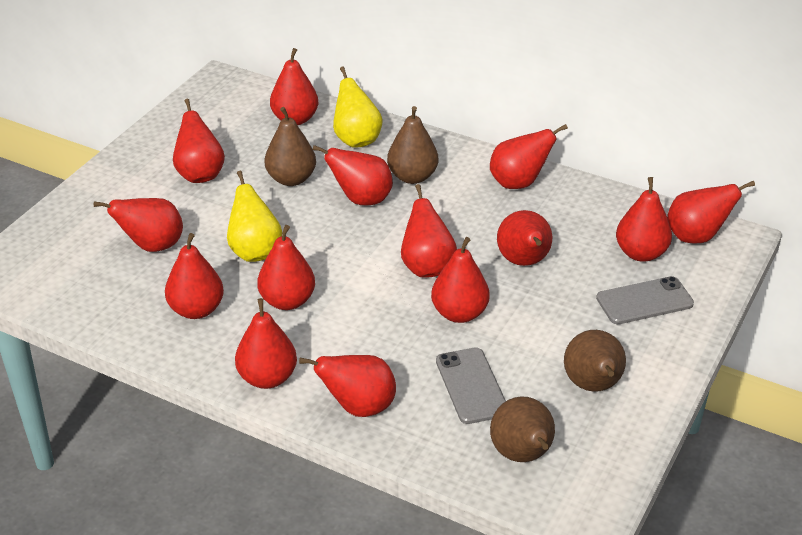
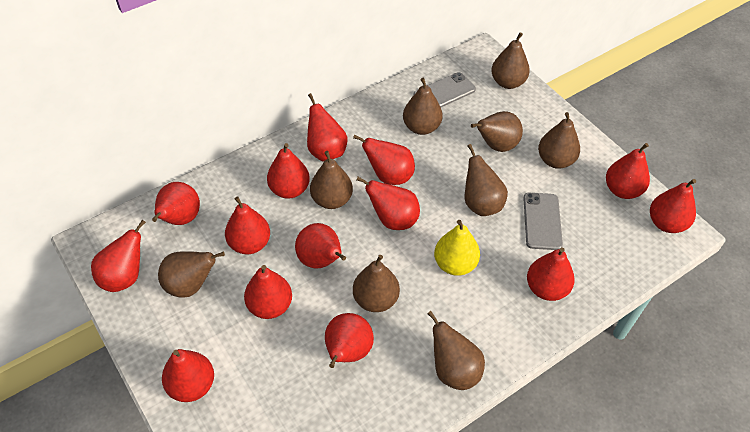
brown pear: [264,107,316,186] [387,106,438,184] [490,397,555,462] [564,330,626,392] = 4 -> [158,252,225,298] [310,151,353,209] [353,255,400,312] [403,78,443,135] [427,311,485,390] [465,144,508,216] [471,111,523,152] [491,32,530,89] [538,112,580,169] = 9
yellow pear: [227,171,282,262] [333,67,383,148] = 2 -> [434,220,480,276] = 1

